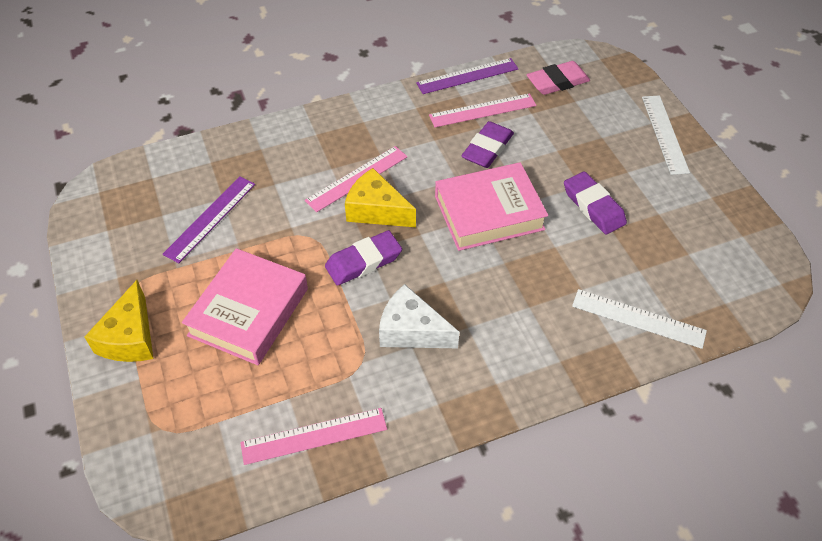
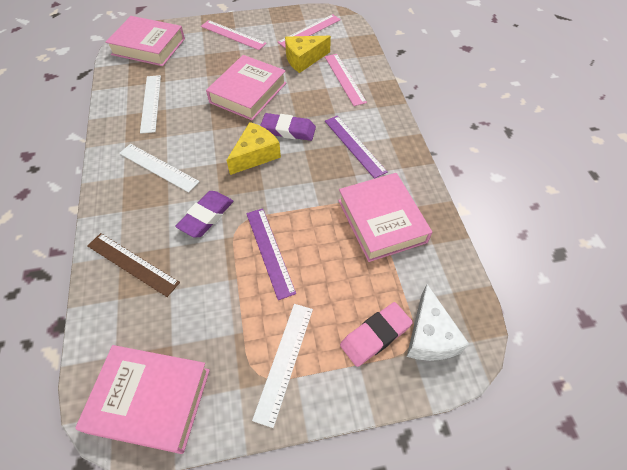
brown ruler: none = 0 -> [88,233,180,297] = 1
pink book: [182,248,308,365] [435,162,548,251] = 2 -> [75,345,210,454] [106,16,185,66] [206,55,286,120] [338,173,432,262] = 4
purple eraser: [325,230,402,286] [462,121,514,168] [564,171,627,234] = 3 -> [175,191,233,238] [260,113,316,141] = 2
white ruler: [572,289,707,349] [642,95,690,175] = 2 -> [119,144,200,193] [140,75,161,134] [252,304,313,428] = 3

